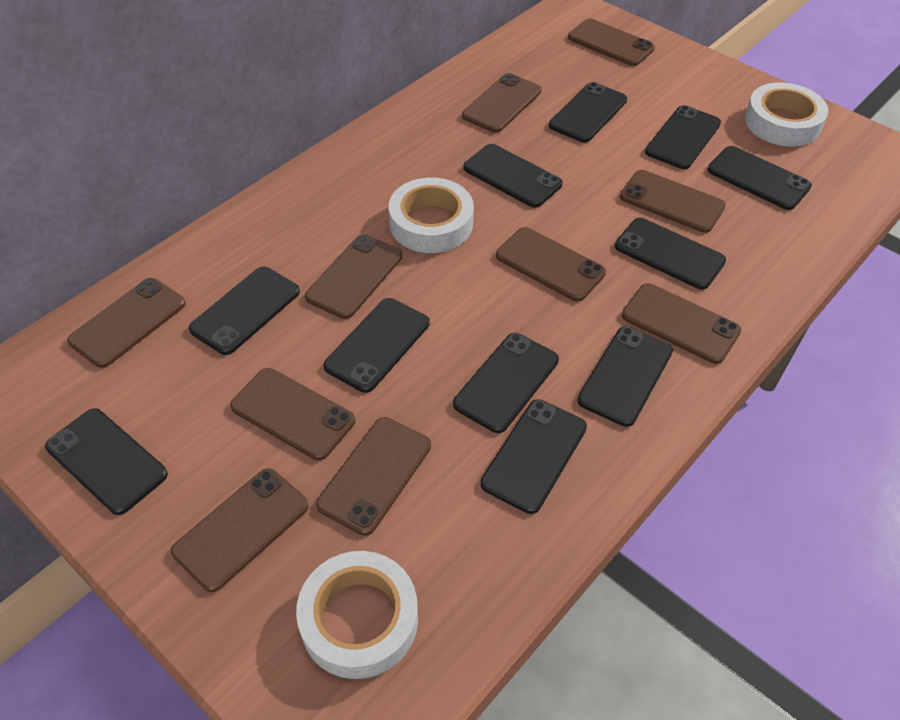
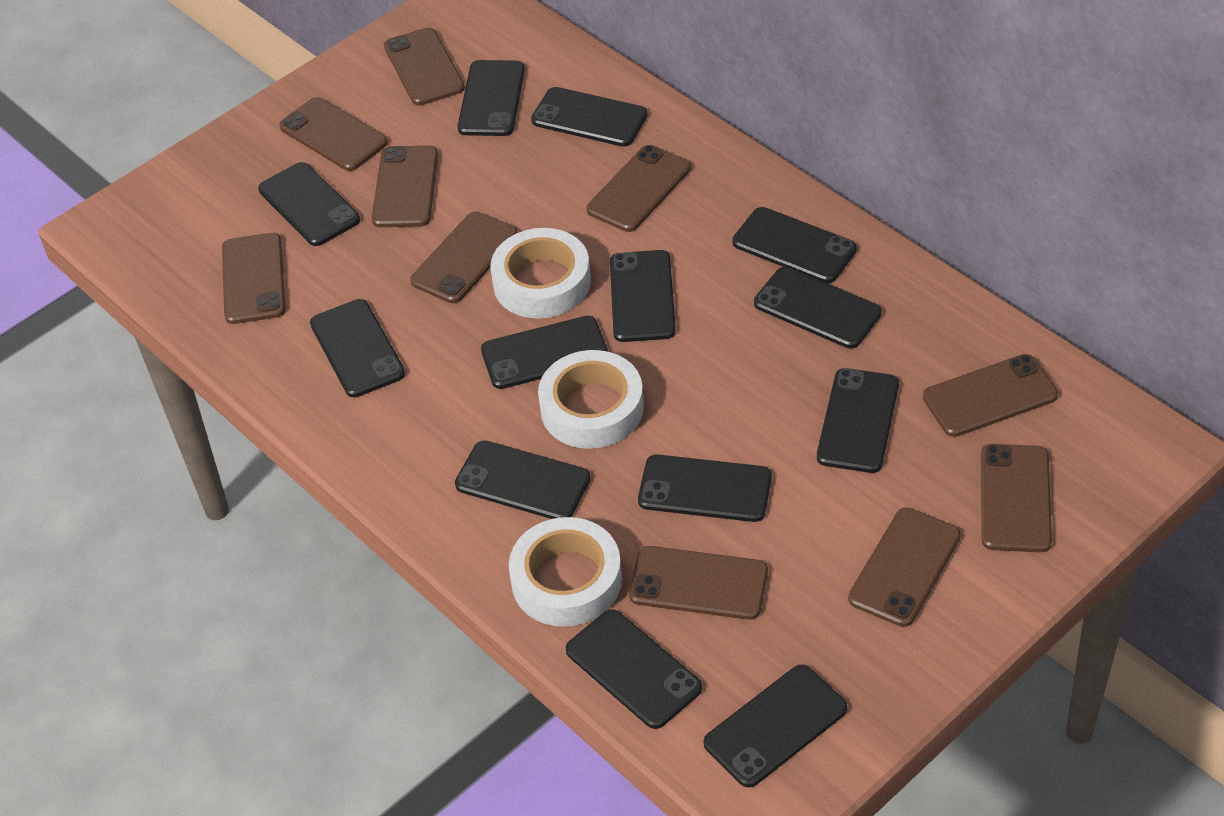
black phone: [45,408,168,515] [189,266,300,355] [323,298,430,393] [453,333,559,433] [463,144,563,208] [480,399,587,514] [549,82,627,142] [577,326,673,427] [615,218,726,290] [645,105,721,169] [707,146,812,210] = 11 -> [258,162,360,246] [310,299,405,397] [455,440,591,519] [458,60,525,136] [481,316,608,389] [531,87,648,147] [565,609,702,729] [610,250,676,342] [638,454,772,522] [703,665,847,788] [732,207,857,283] [754,267,882,349] [817,368,899,473] = 13

